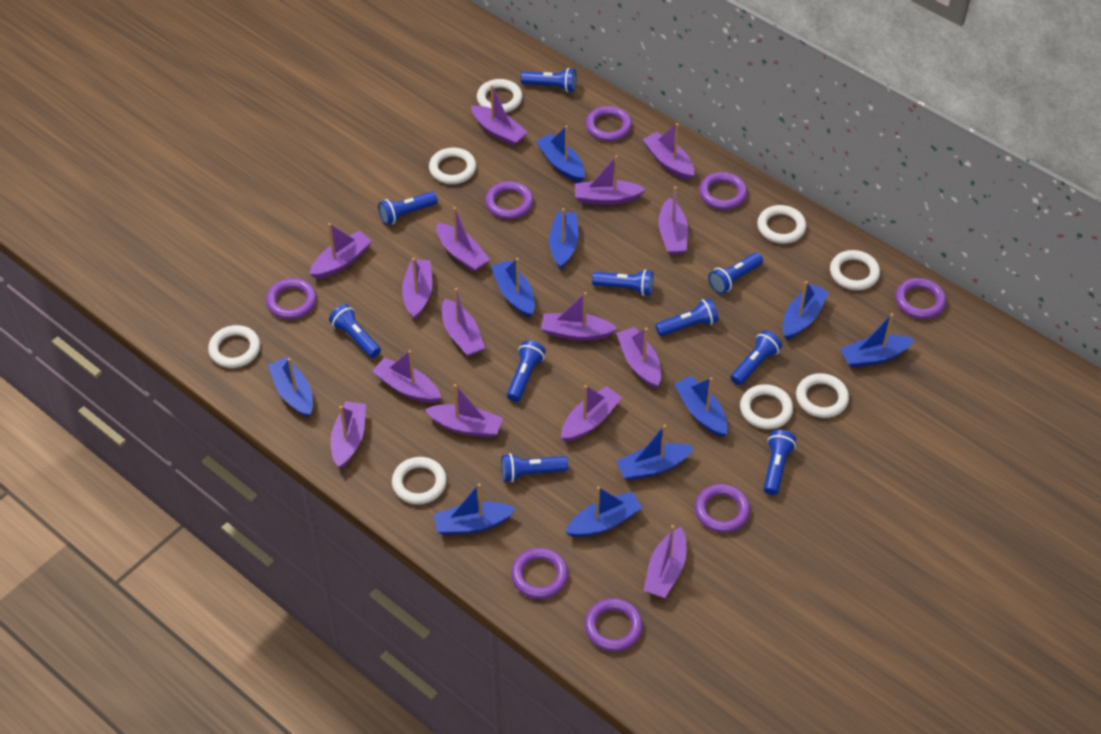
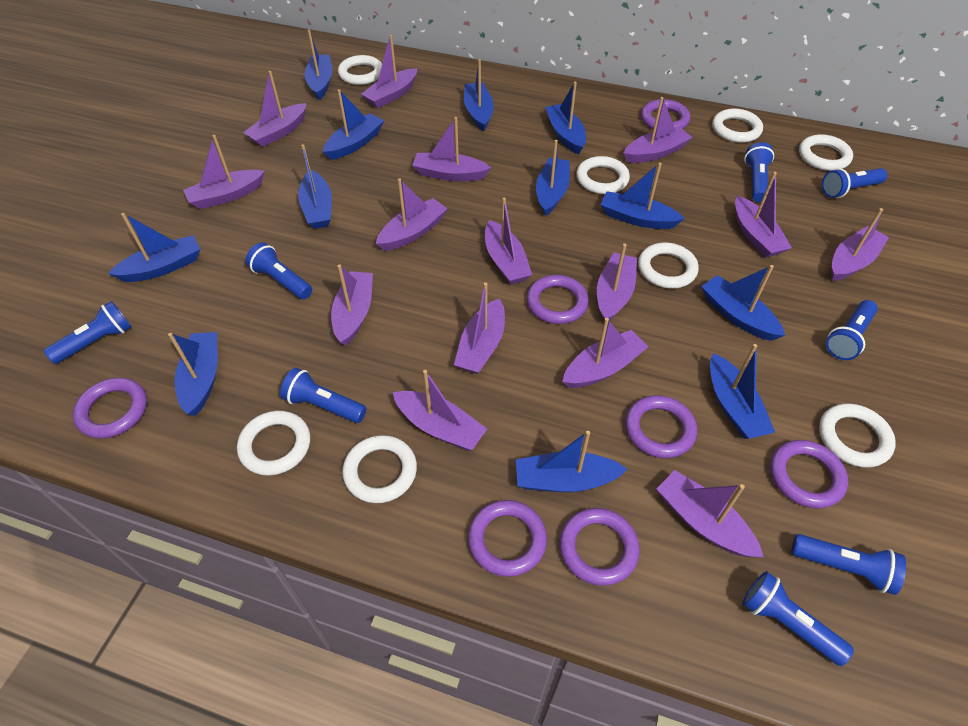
blue boat: [268,357,313,418] [434,484,516,535] [491,258,535,318] [536,125,585,183] [549,208,578,269] [565,486,642,537] [616,425,694,480] [674,376,728,437] [782,281,829,340] [840,313,915,368] = 10 -> [108,213,200,282] [168,332,218,416] [298,144,332,229] [305,30,332,100] [323,89,384,160] [464,59,494,132] [516,431,627,492] [536,140,570,216] [545,81,586,155] [600,162,685,229] [701,265,785,341] [710,344,775,439] = 12
blue flashlight: [329,304,381,358] [378,192,438,225] [501,453,568,482] [507,340,546,402] [521,68,577,92] [592,269,653,296] [655,298,718,336] [708,252,763,294] [730,330,782,385] [763,430,796,495] = 10 -> [44,301,131,364] [245,242,312,299] [280,368,367,423] [742,571,854,666] [744,142,774,202] [792,534,906,595] [822,168,888,198] [826,300,878,360] = 8
purple ring: [266,278,317,319] [485,181,533,219] [511,548,568,599] [585,598,643,652] [586,106,632,141] [695,484,750,533] [699,172,747,210] [895,278,946,319] = 8 -> [73,378,147,439] [468,500,547,577] [527,275,589,324] [559,508,640,586] [625,395,697,458] [641,99,690,129] [770,440,848,509] = 7

